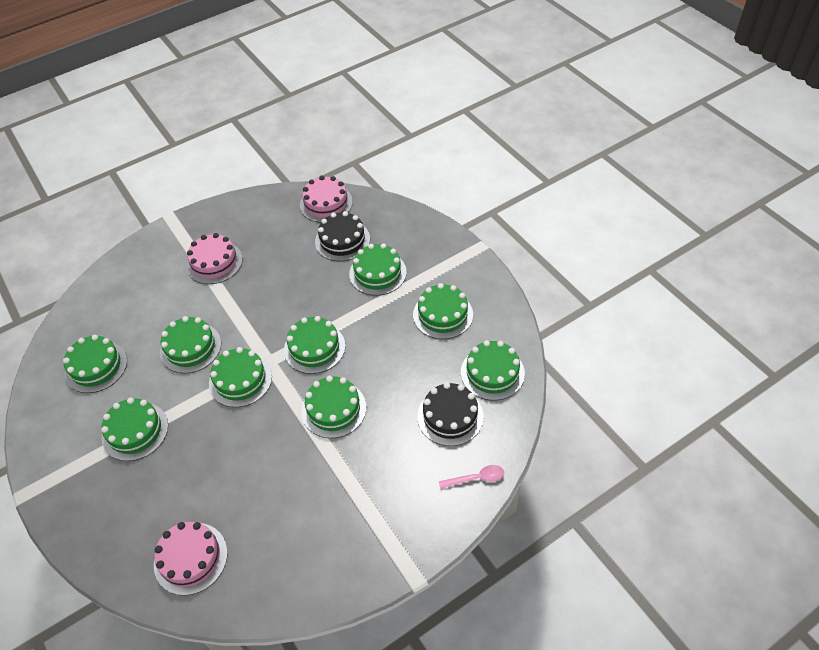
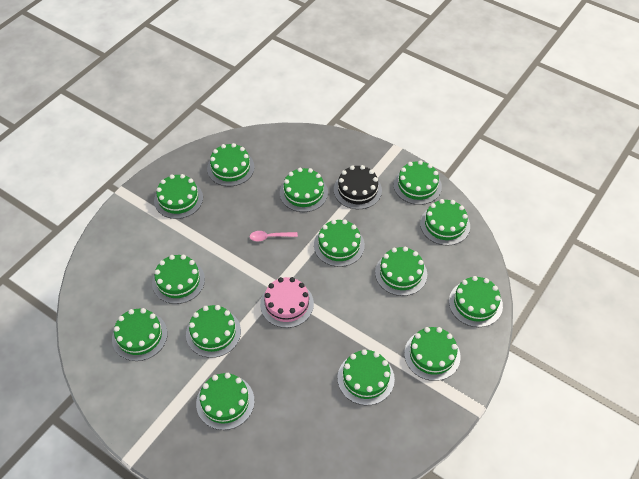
black cake: [315,211,370,261] [417,382,484,446] = 2 -> [334,165,382,209] = 1
green cake: [63,335,127,393] [101,398,168,461] [160,316,221,374] [209,347,272,407] [284,316,345,374] [301,376,366,438] [349,243,407,296] [413,283,473,339] [461,340,525,400] = 9 -> [112,308,168,361] [152,255,205,304] [154,174,203,219] [186,305,241,358] [196,373,255,430] [207,143,255,186] [280,168,328,212] [314,219,365,267] [337,349,395,405] [375,247,427,296] [394,160,442,205] [404,327,461,381] [420,199,470,246] [449,276,503,327] = 14
pink cake: [154,522,228,596] [186,233,243,284] [300,176,353,223] = 3 -> [260,277,314,328] = 1

